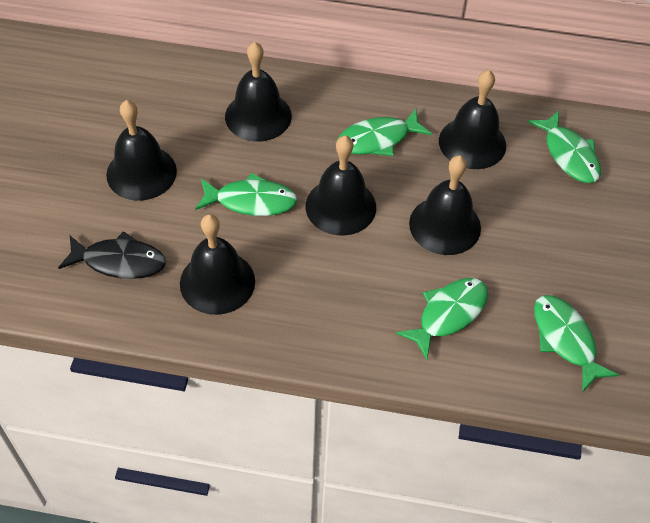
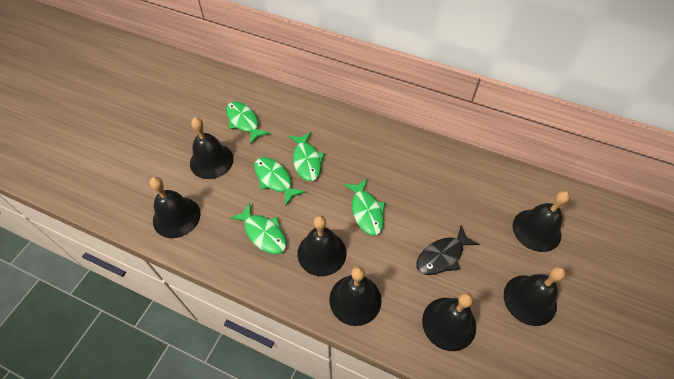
black bell: [106,100,177,201] [180,214,255,315] [225,42,292,142] [305,136,376,236] [409,155,481,255] [439,70,506,169] = 6 -> [150,177,201,238] [190,117,234,179] [297,216,347,276] [329,266,382,326] [422,293,476,351] [504,266,566,326] [513,191,570,252] = 7

